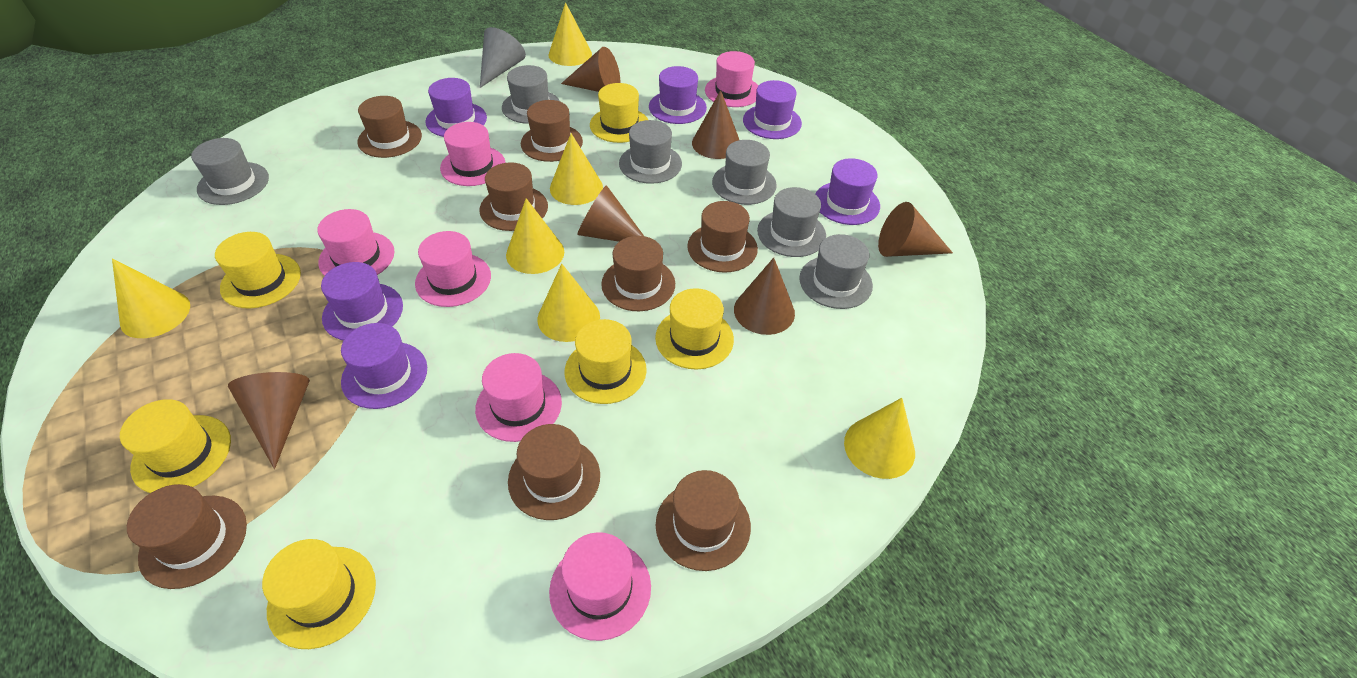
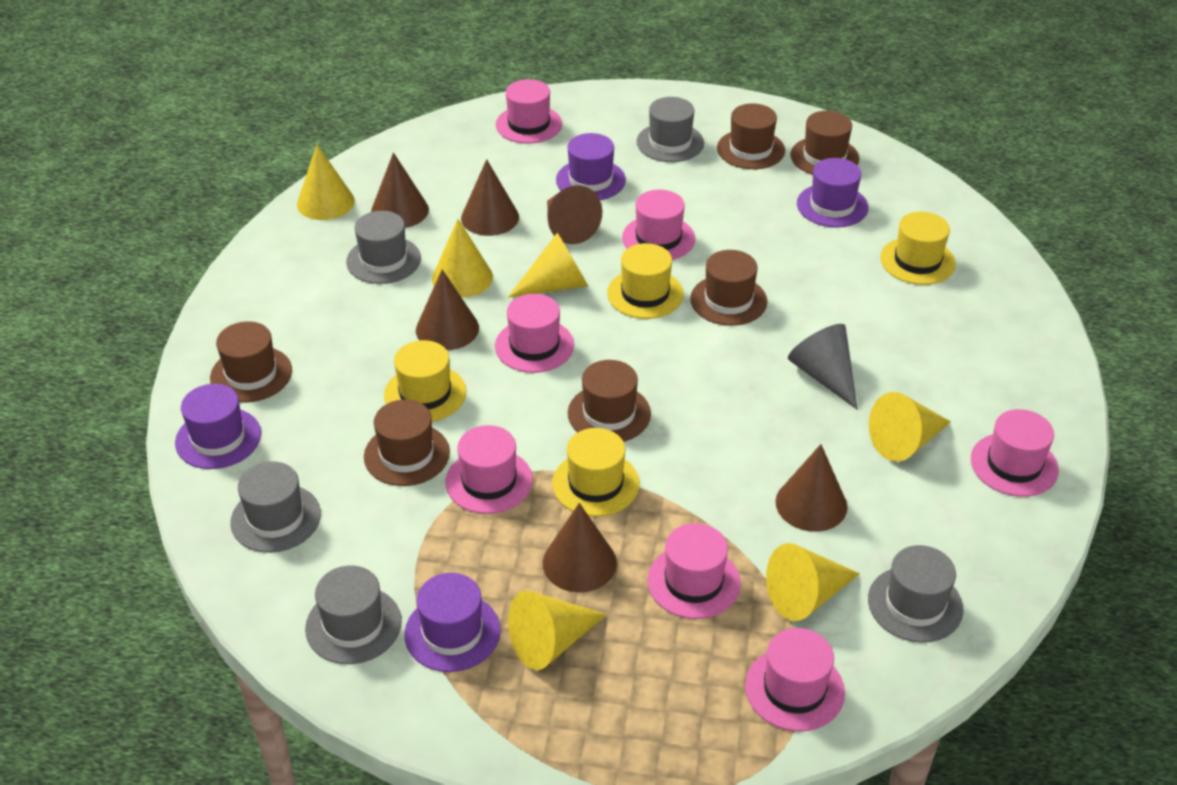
brown hat: [127,484,247,589] [358,96,422,158] [479,162,548,231] [508,424,600,520] [521,100,583,162] [601,236,675,311] [656,470,751,571] [687,201,758,273] = 8 -> [210,321,292,402] [364,400,450,486] [568,360,651,442] [690,250,767,326] [717,103,785,169] [790,111,859,175] = 6
grey hat: [191,138,269,205] [502,65,560,124] [619,120,682,184] [712,140,777,205] [757,187,826,257] [799,234,873,309] = 6 -> [230,461,321,553] [305,565,402,664] [346,211,421,284] [636,97,704,162] [868,545,964,643] = 5
pink hat: [317,209,394,276] [415,231,491,307] [440,122,506,186] [475,353,562,442] [549,532,651,641] [705,51,758,107] = 6 -> [445,425,533,514] [495,294,574,373] [496,79,562,144] [622,190,695,260] [647,523,741,619] [745,628,845,731] [971,409,1059,497] = 7
purple hat: [321,262,403,341] [341,323,427,409] [425,78,487,137] [649,66,707,124] [743,80,802,139] [816,158,880,225] = 6 -> [175,384,261,469] [404,573,501,672] [556,133,626,200] [797,158,868,228] = 4
yellow hat: [120,399,231,493] [215,232,301,308] [262,539,376,649] [564,319,647,404] [590,83,648,143] [655,288,734,370] = 6 -> [384,340,466,422] [552,428,640,517] [607,243,684,319] [880,211,956,285] = 4

